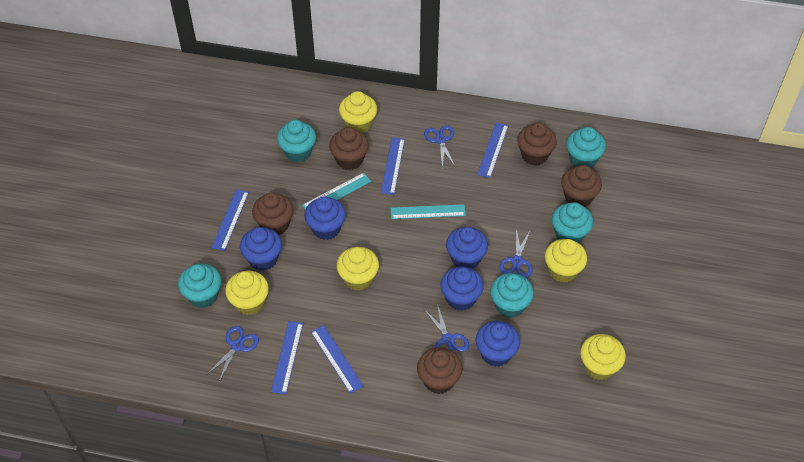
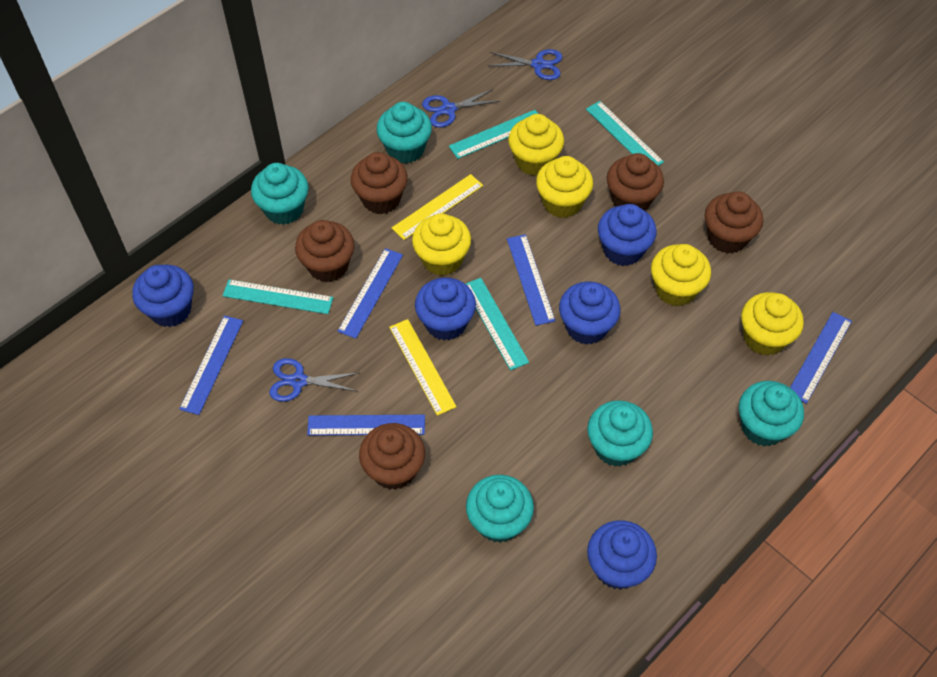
blue scissors: [206,326,259,382] [424,125,455,168] [424,304,469,352] [499,228,533,278] = 4 -> [269,358,358,402] [422,89,499,128] [488,49,562,80] = 3
turquoise ruler: [302,173,371,210] [390,204,466,219] = 2 -> [223,279,333,314] [449,110,538,159] [466,278,529,371] [586,101,664,166] = 4
yellow ruler: none = 0 -> [389,319,457,416] [392,174,483,240] = 2

